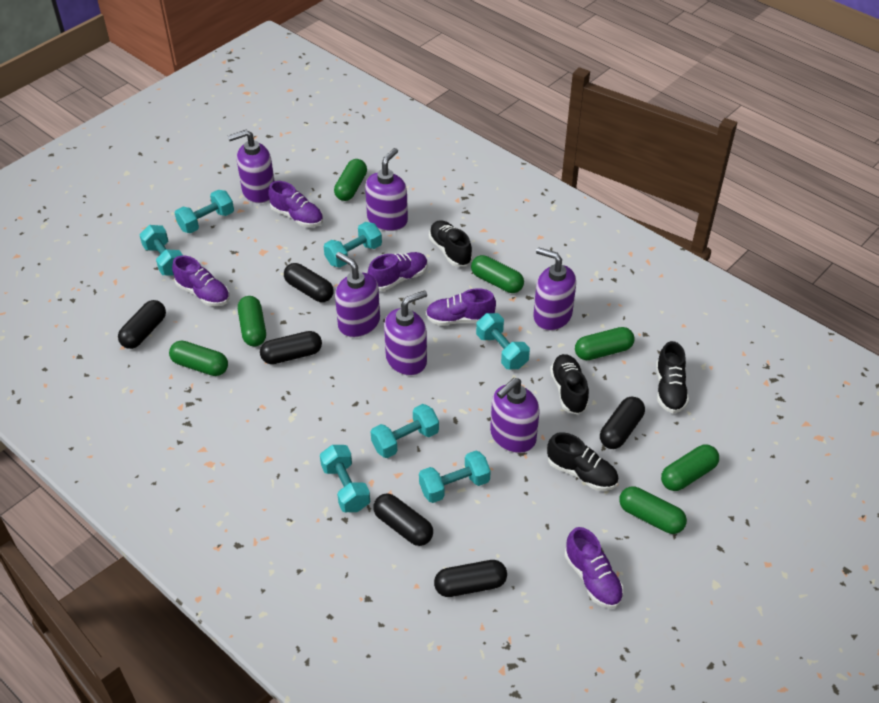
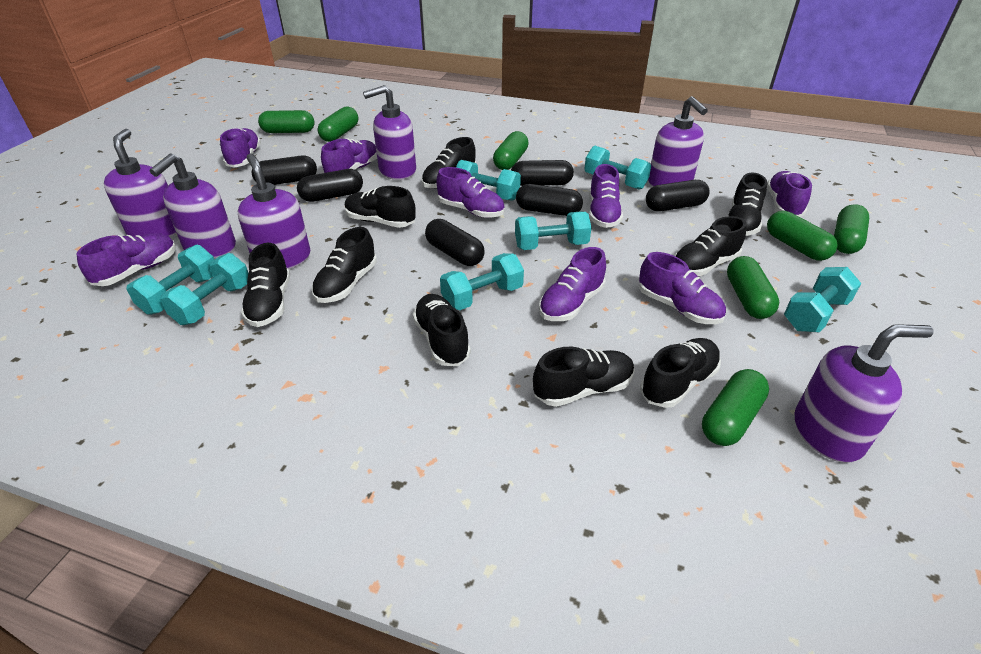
black shoe: [429,220,472,267] [547,432,619,491] [550,354,589,415] [656,341,689,413] = 4 -> [241,243,290,327] [311,227,377,303] [345,186,416,228] [413,294,471,366] [422,137,476,189] [533,346,635,407] [640,338,721,408] [675,216,746,276] [728,173,767,236] = 9
purple shoe: [172,256,230,306] [268,181,323,227] [368,252,428,291] [426,288,496,325] [565,527,624,608] = 5 -> [77,233,176,286] [220,128,261,168] [321,138,377,173] [436,167,505,218] [539,247,606,321] [589,164,623,228] [639,252,726,324] [767,171,812,217] = 8

